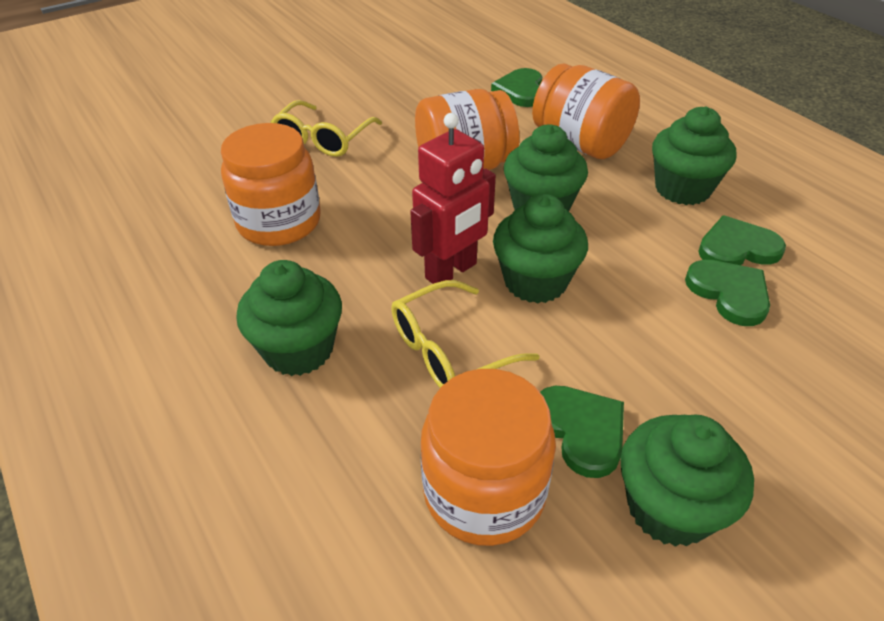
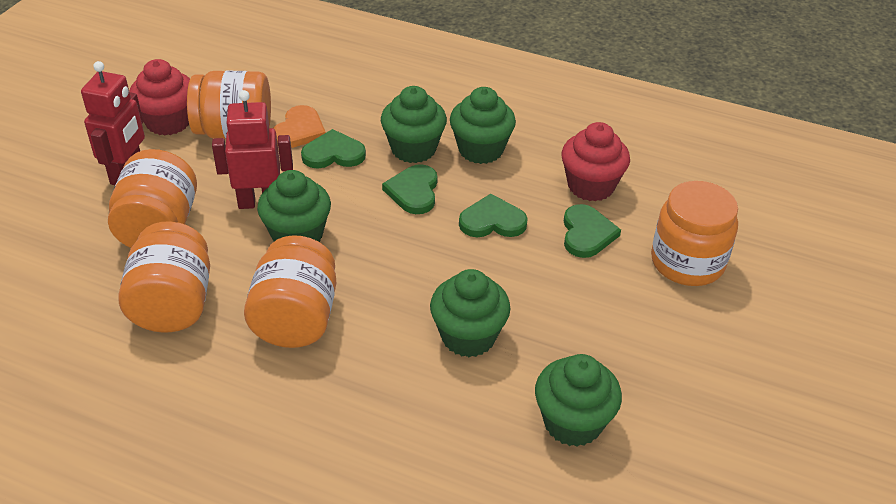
orange heart: none = 0 -> [273,105,326,148] = 1
orange jar: [221,123,320,246] [415,89,519,170] [421,369,556,546] [532,63,640,159] = 4 -> [108,149,197,248] [118,221,210,333] [187,71,271,139] [244,235,337,348] [651,181,738,286] = 5
red cupcake: none = 0 -> [129,59,190,135] [561,122,630,202] = 2
red robot: [410,113,496,284] = 1 -> [81,61,145,185] [212,90,293,209] = 2
yellow glasses: [271,100,382,157] [391,280,540,388] = 2 -> none = 0

